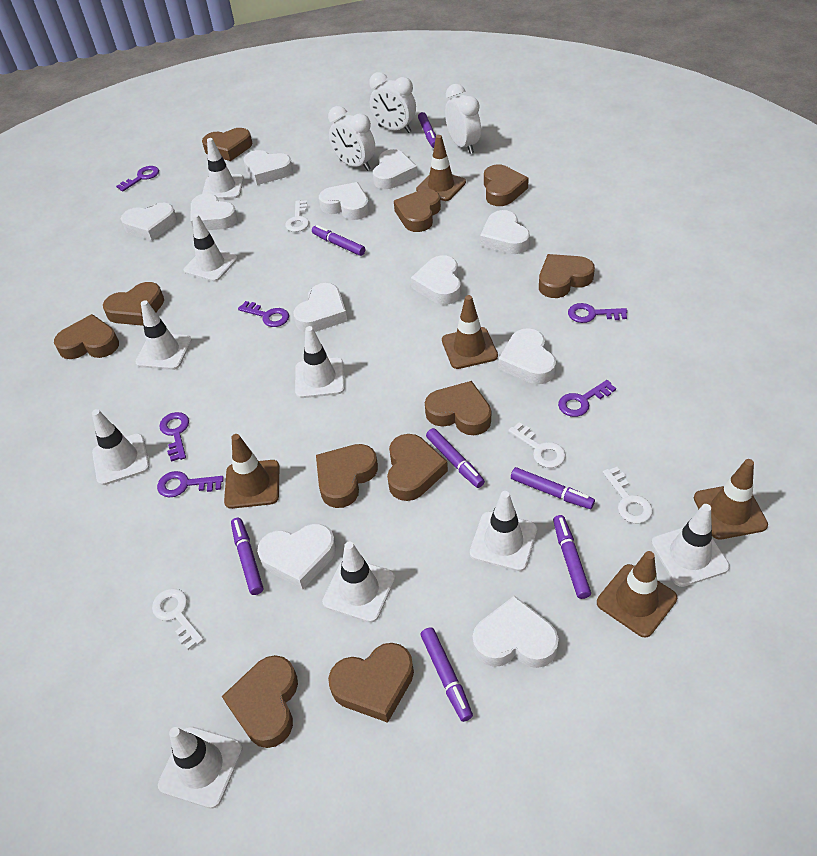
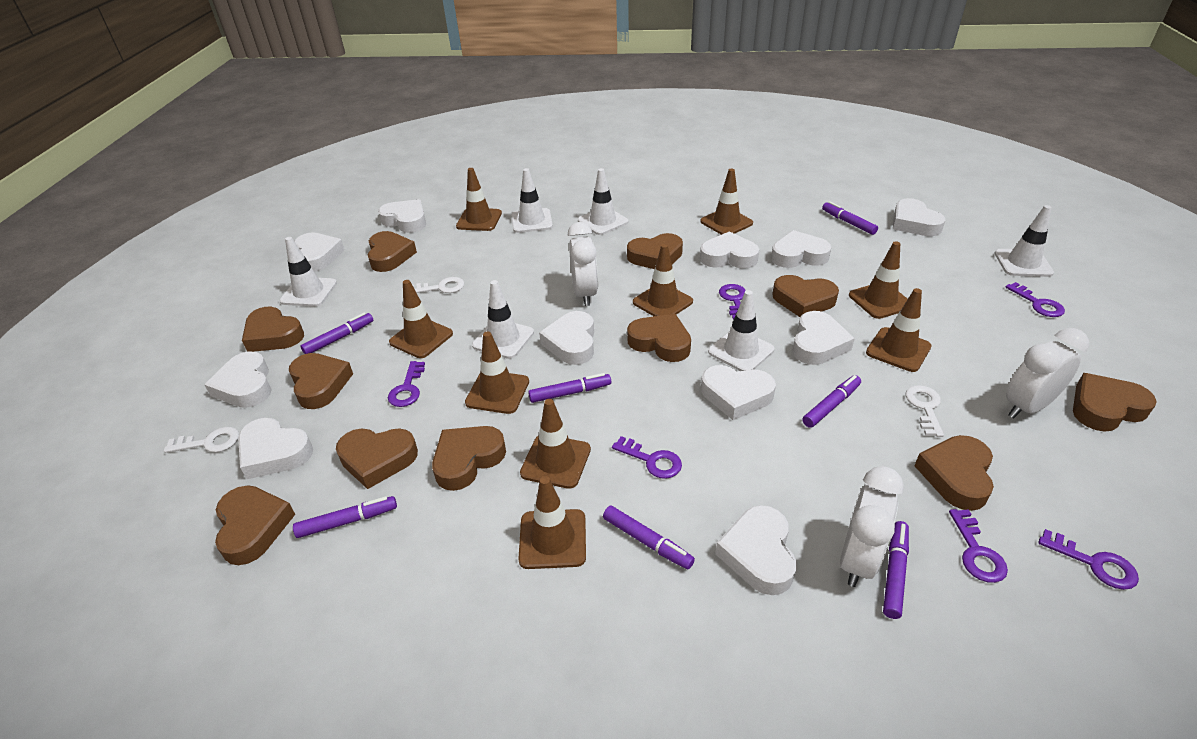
brown traffic cone: [224,434,280,509] [416,135,466,201] [442,295,498,369] [597,551,677,638] [694,459,768,540] = 5 -> [389,280,453,358] [456,168,502,231] [465,331,529,414] [518,476,586,569] [520,399,591,489] [633,244,693,316] [700,169,753,235] [849,241,908,319] [866,288,932,372] = 9
white key: [152,588,204,650] [285,200,309,232] [508,422,566,468] [603,467,653,524] = 4 -> [164,427,239,453] [413,277,464,293] [905,385,944,437] = 3
white traffic cone: [92,409,150,485] [135,300,192,370] [158,726,243,809] [184,214,238,282] [202,138,244,199] [295,326,345,398] [322,542,395,623] [470,491,537,571] [651,504,730,587] = 9 -> [280,237,337,307] [472,280,534,359] [511,168,553,233] [578,168,628,235] [708,290,774,371] [994,205,1054,277] = 6

